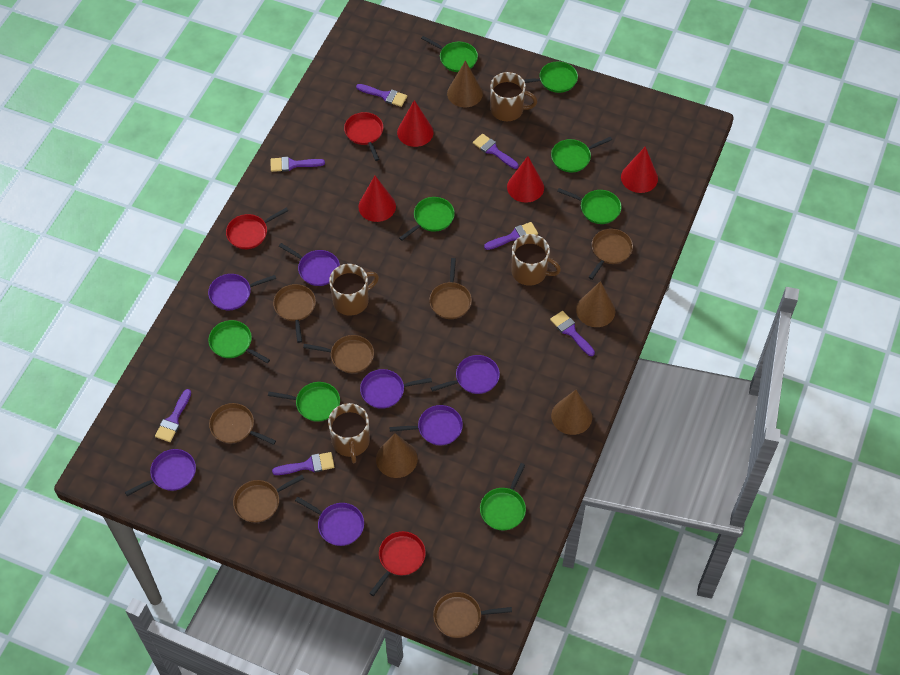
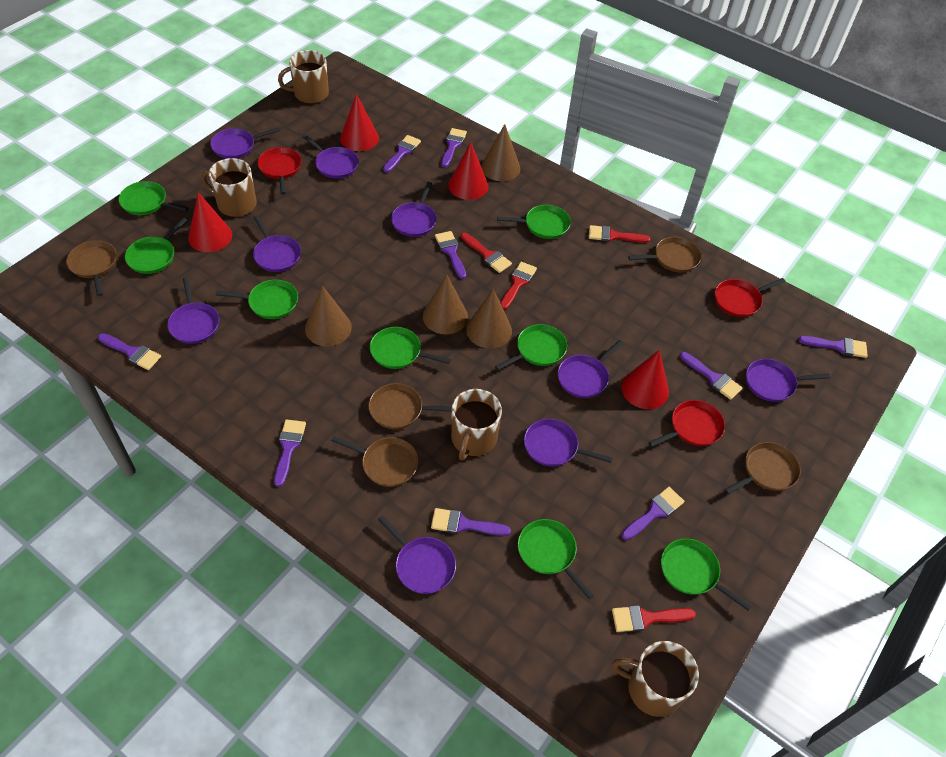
brown pan: [209,403,276,445] [233,475,304,523] [273,284,316,343] [303,335,374,373] [429,258,472,319] [433,592,512,638] [588,229,633,280] = 7 -> [66,240,117,296] [331,436,419,487] [368,383,452,429] [628,237,701,273] [724,442,801,494] = 5
purple brush: [155,389,191,442] [271,157,325,172] [272,452,334,475] [356,84,407,107] [473,134,519,169] [484,222,538,250] [550,311,595,356] = 7 -> [98,333,161,370] [274,419,306,487] [383,135,421,173] [431,508,511,536] [435,231,466,279] [441,128,467,167] [621,487,684,540] [680,352,742,400] [798,336,868,358] = 9
purple pan: [125,449,196,496] [208,274,276,310] [279,243,340,286] [295,497,364,546] [360,369,432,409] [389,405,463,445] [431,355,500,394] = 7 -> [167,277,219,344] [210,127,280,159] [253,215,301,272] [302,135,359,179] [378,516,456,594] [391,182,437,237] [524,419,612,467] [558,340,623,398] [746,359,830,402] = 9
red brush: none = 0 -> [461,233,512,273] [500,262,537,310] [589,225,650,243] [612,605,696,632] = 4

